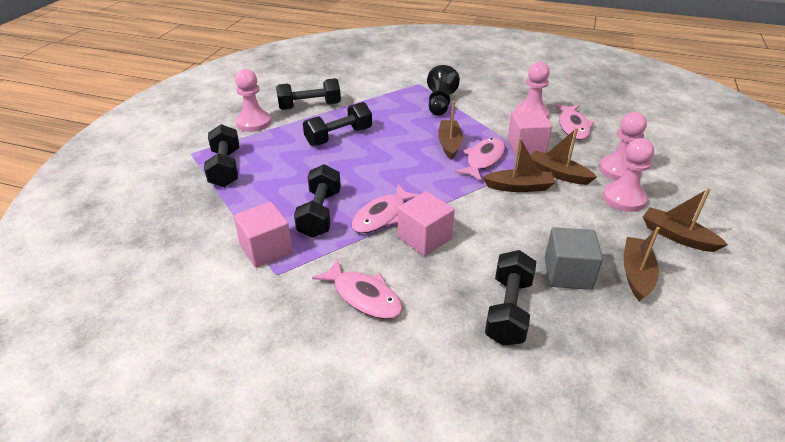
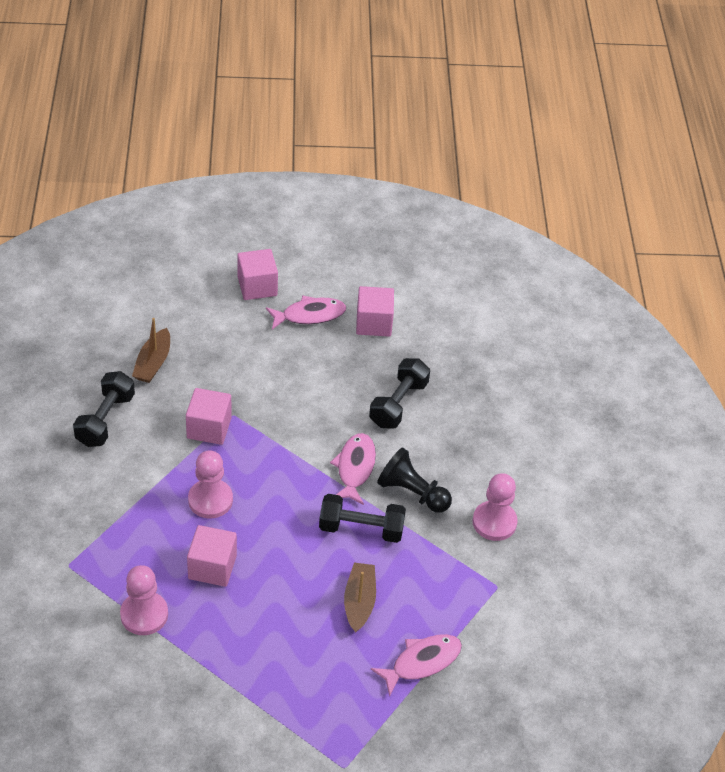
black dumbbell: [204,124,239,187] [276,78,341,110] [294,164,341,238] [303,102,372,146] [485,250,536,346] = 5 -> [73,371,135,447] [319,494,406,543] [369,358,430,429] = 3
brown boat: [438,101,463,160] [483,138,555,192] [531,128,597,185] [623,227,660,301] [643,188,728,252] = 5 -> [132,318,170,383] [344,563,376,633] = 2
grey cube: [545,227,603,290] = 1 -> none = 0
pink cube: [233,202,293,268] [398,191,455,256] [507,110,552,155] = 3 -> [186,388,232,445] [187,525,237,587] [237,249,278,300] [356,286,394,337] = 4
pink fish: [312,259,403,319] [351,185,420,233] [455,138,505,181] [555,104,594,140] = 4 -> [266,295,346,330] [330,433,376,505] [371,634,462,697] = 3
pink pawn: [235,69,271,132] [515,62,550,118] [599,112,647,181] [603,138,654,212] = 4 -> [120,565,168,635] [188,450,233,519] [472,473,518,541] = 3

